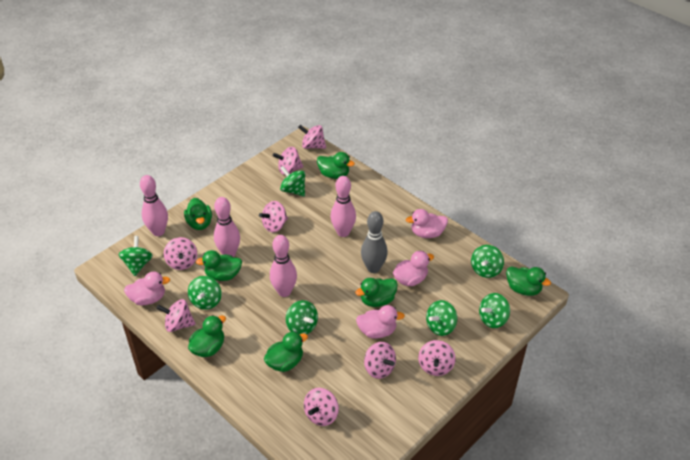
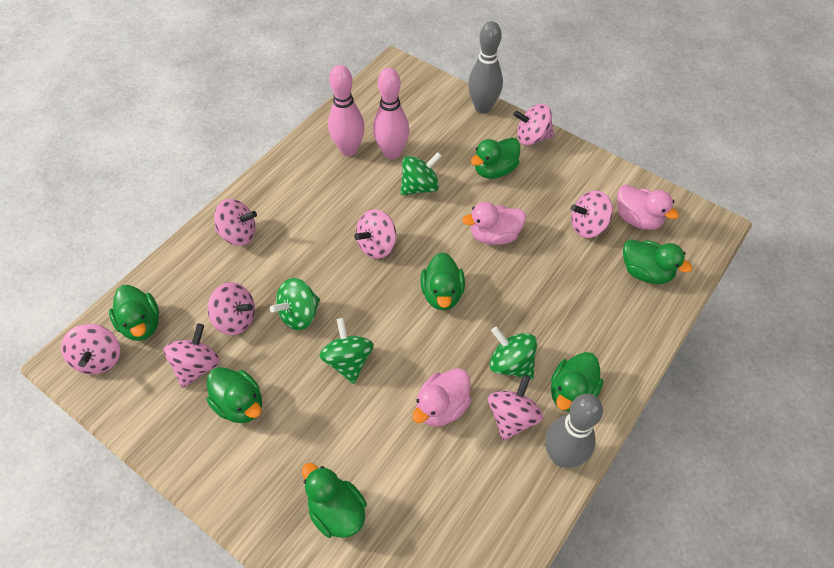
green spinning top: [119,236,153,276] [188,276,222,310] [280,166,305,196] [286,300,318,334] [426,300,457,336] [471,245,504,278] [479,293,510,328] = 7 -> [270,278,320,330] [319,318,374,384] [400,152,442,195] [490,327,537,379] = 4
grey bowling pin: [361,211,388,273] = 1 -> [468,21,503,114] [545,394,603,468] = 2
pink bowling pin: [140,175,168,236] [214,197,240,257] [270,235,297,297] [331,176,356,237] = 4 -> [328,65,365,156] [373,68,409,159] = 2
pink duck: [124,272,170,305] [356,305,405,339] [393,251,434,286] [406,209,448,238] = 4 -> [412,368,472,427] [462,202,526,245] [617,184,679,230] = 3

